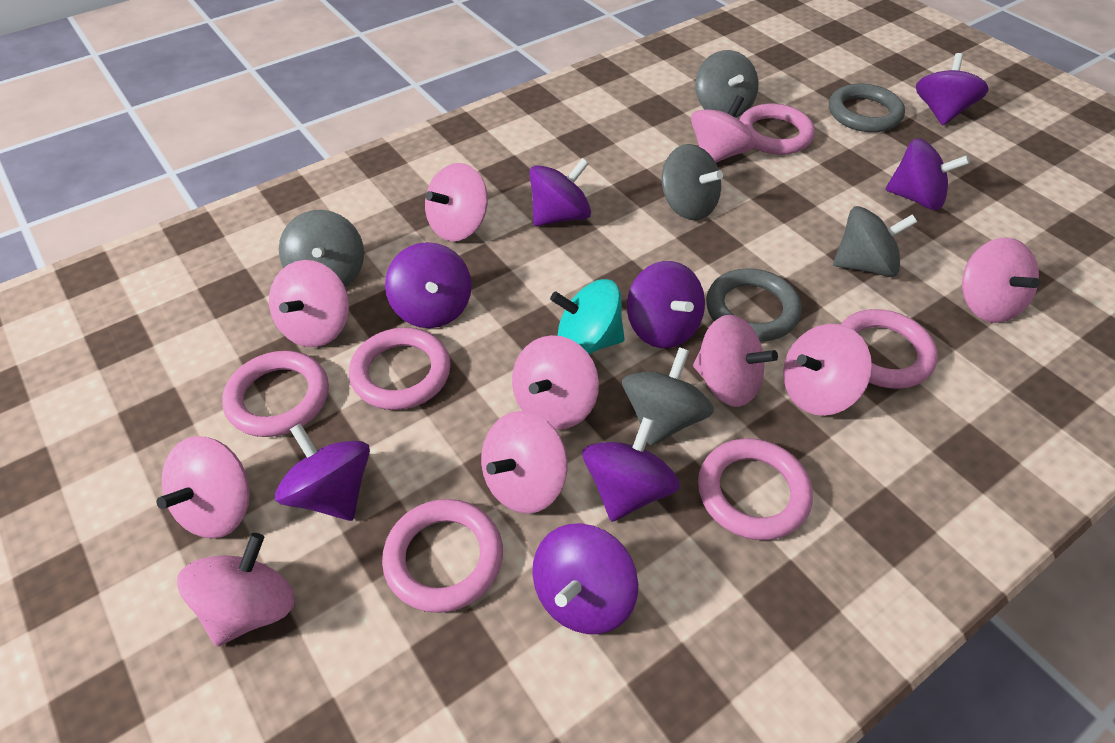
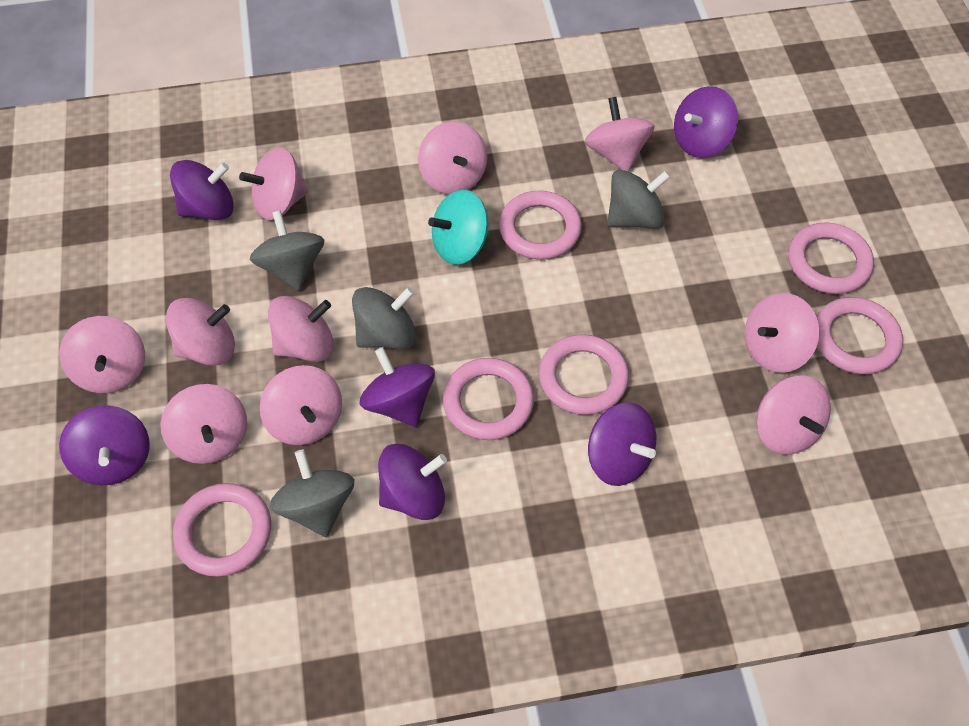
grey ring: [706,268,802,342] [829,84,905,132] = 2 -> none = 0
grey spinning top: [279,210,364,287] [622,347,714,446] [662,144,723,220] [695,50,758,118] [833,206,917,277] = 5 -> [250,210,324,291] [270,449,354,537] [352,287,416,349] [607,170,670,229] = 4
purple spinning top: [275,423,370,521] [385,242,472,328] [529,158,591,226] [533,523,638,634] [582,417,680,522] [627,261,705,348] [885,138,970,210] [916,53,989,125] = 8 -> [59,405,150,485] [170,160,234,220] [360,347,435,427] [378,444,447,520] [588,402,656,486] [674,86,738,158] = 6

